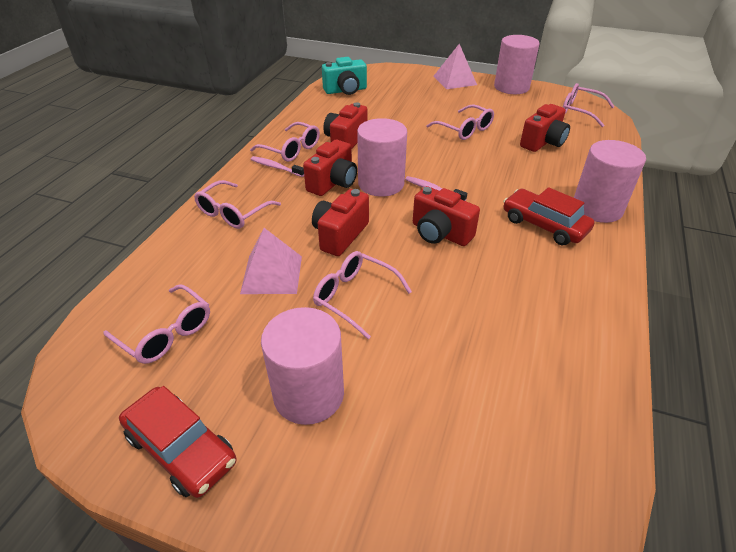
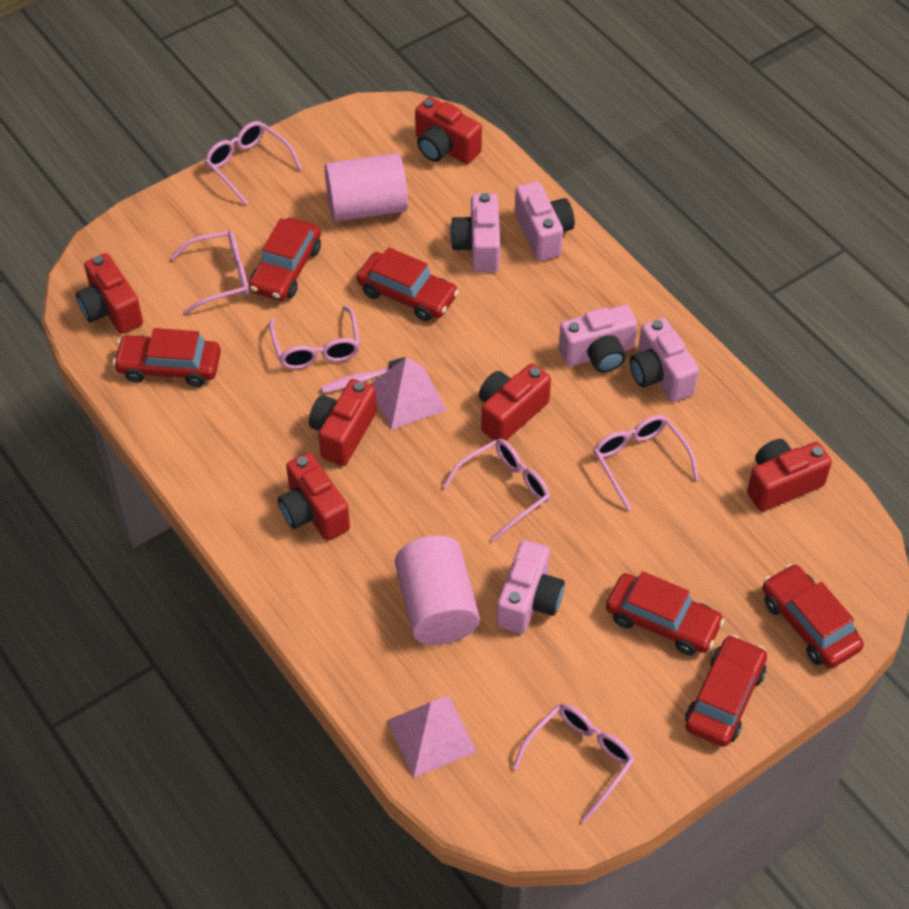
pink camera: none = 0 -> [450,193,500,272] [497,540,565,634] [515,181,575,261] [559,305,637,373] [630,318,699,402] = 5
pink cylinder: [261,307,344,425] [357,118,407,197] [494,35,540,94] [574,140,646,223] = 4 -> [325,153,408,222] [395,535,480,645] = 2
pink toothbrush: [251,156,304,177] [405,176,467,201] = 2 -> [321,357,404,393] = 1
red camera: [303,140,357,196] [312,189,369,256] [323,102,368,149] [413,186,480,246] [520,104,570,152] = 5 -> [76,253,143,334] [278,453,350,541] [309,379,377,466] [415,97,482,164] [479,363,551,441] [747,439,832,511] = 6
red car: [119,386,236,498] [503,187,594,245] = 2 -> [113,328,221,387] [249,218,321,301] [357,247,459,321] [606,571,725,655] [685,635,767,747] [762,564,864,668] = 6
turquoise camera: [322,57,367,95] = 1 -> none = 0

